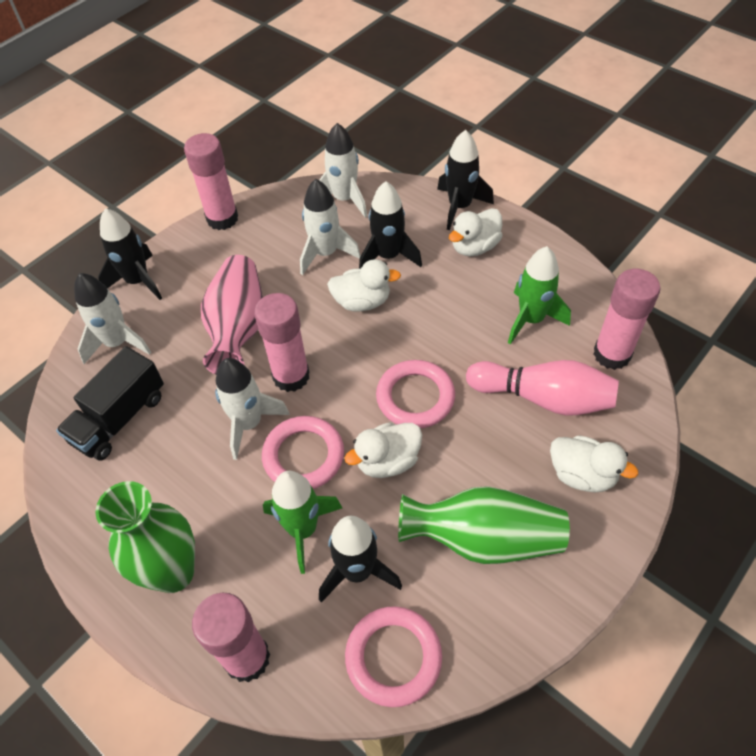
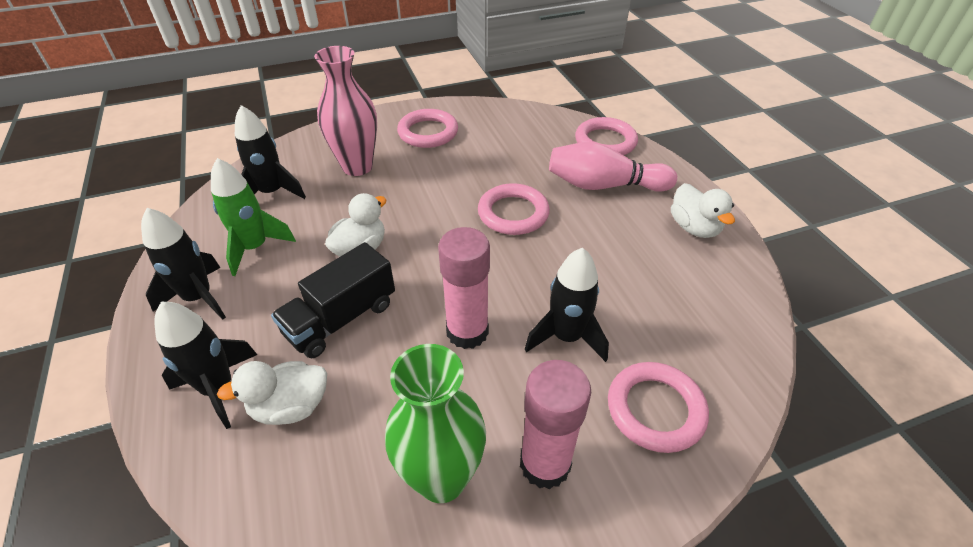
green rocket: [263,471,342,574] [508,246,571,344] = 2 -> [211,158,296,276] = 1
green vase: [95,481,195,593] [398,486,570,564] = 2 -> [385,344,486,503] = 1
pink glue stick: [184,133,238,230] [192,592,270,682] [254,293,310,392] [593,269,660,370] = 4 -> [438,227,490,349] [520,360,591,490] = 2
pink ring: [262,416,344,489] [345,606,442,707] [376,360,455,428] = 3 -> [397,109,458,148] [478,183,550,235] [575,117,638,155] [608,362,709,453] = 4
white duck: [327,259,401,312] [345,422,422,478] [449,208,502,256] [550,435,638,492] = 4 -> [217,361,327,425] [325,193,386,257] [671,183,735,238] = 3
white rocket: [74,273,151,364] [215,358,290,460] [300,179,361,275] [319,123,367,217] = 4 -> none = 0

